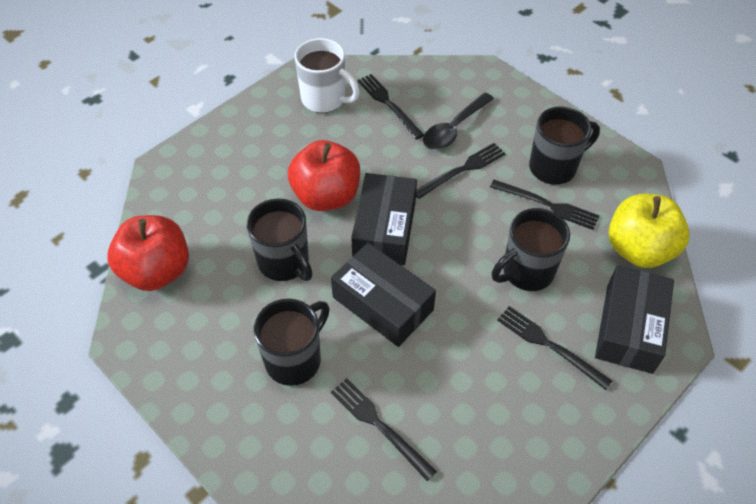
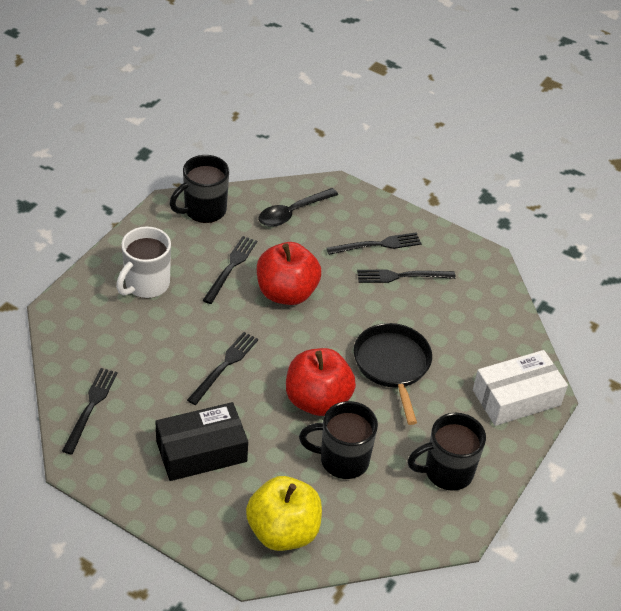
black box: [331,243,436,347] [351,173,417,266] [595,265,674,374] = 3 -> [155,402,248,481] = 1
black mug: [247,198,312,281] [254,299,330,386] [492,208,570,291] [529,106,600,185] = 4 -> [170,155,229,223] [299,401,378,479] [407,413,486,491] = 3
black pan: none = 0 -> [354,323,432,425] = 1
white box: none = 0 -> [473,350,568,426] = 1

